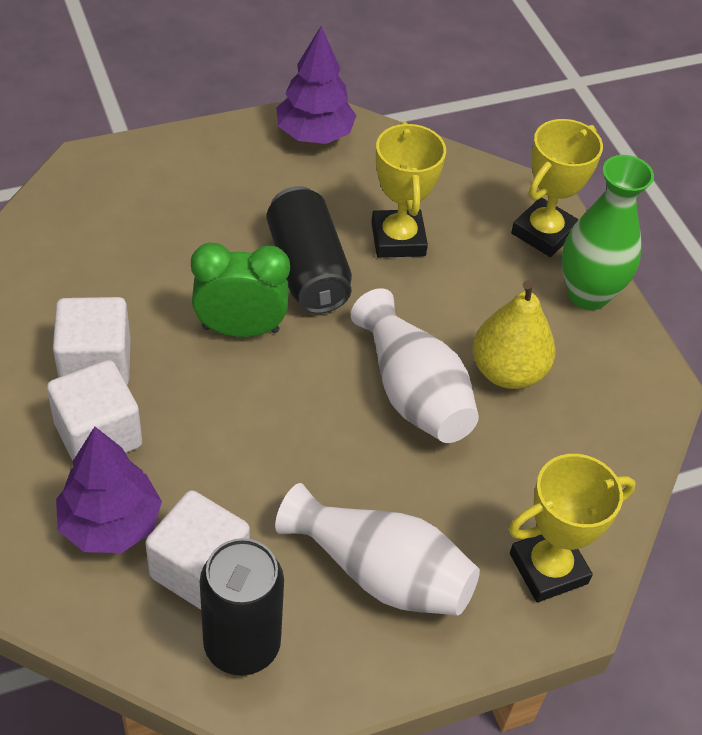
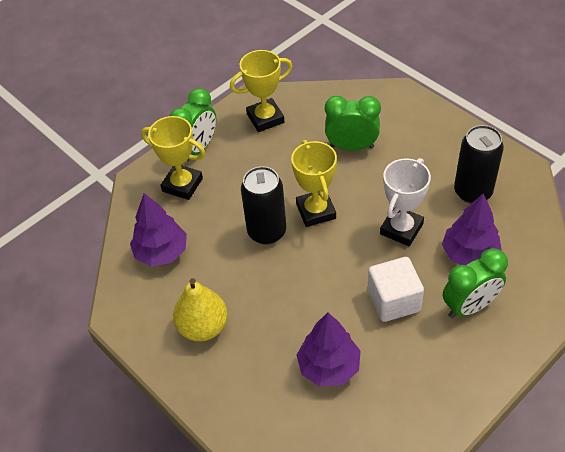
green clock: [191,243,290,337] = 1 -> [170,88,216,162] [325,96,381,151] [443,248,508,318] = 3
green vase: [562,155,654,310] = 1 -> none = 0
purple tree: [56,427,162,553] [276,26,357,144] = 2 -> [130,193,187,266] [296,312,361,387] [442,194,502,265] = 3
white cube: [47,360,142,461] [53,297,131,385] [145,490,250,610] = 3 -> [367,257,424,322] = 1
white trophy: none = 0 -> [380,158,431,246] = 1
white vase: [275,483,480,616] [351,288,479,443] = 2 -> none = 0

